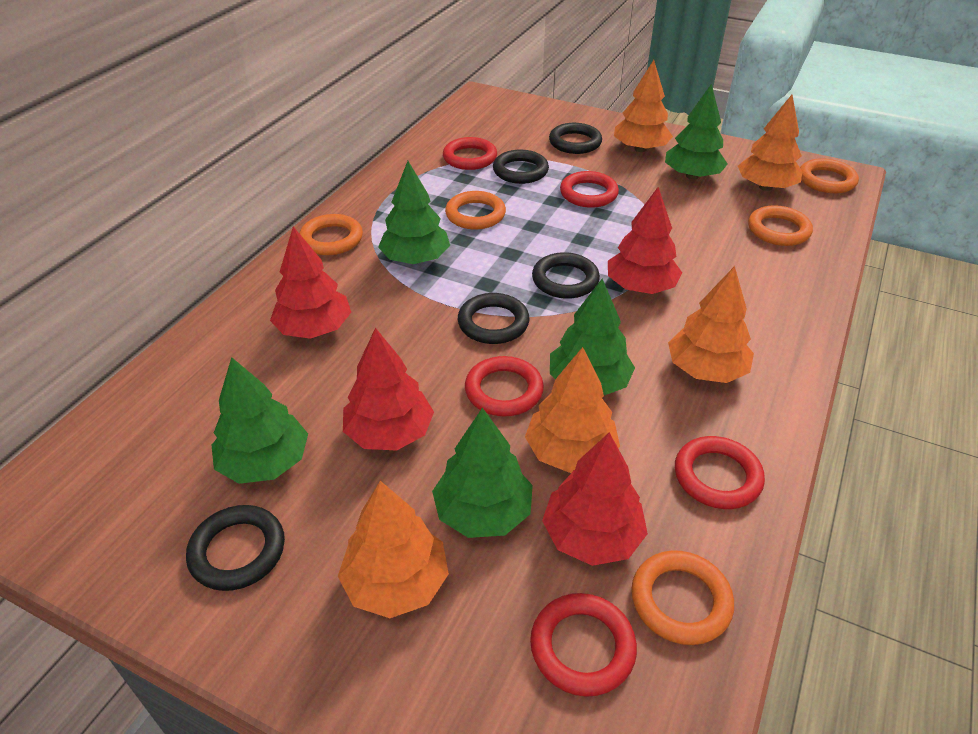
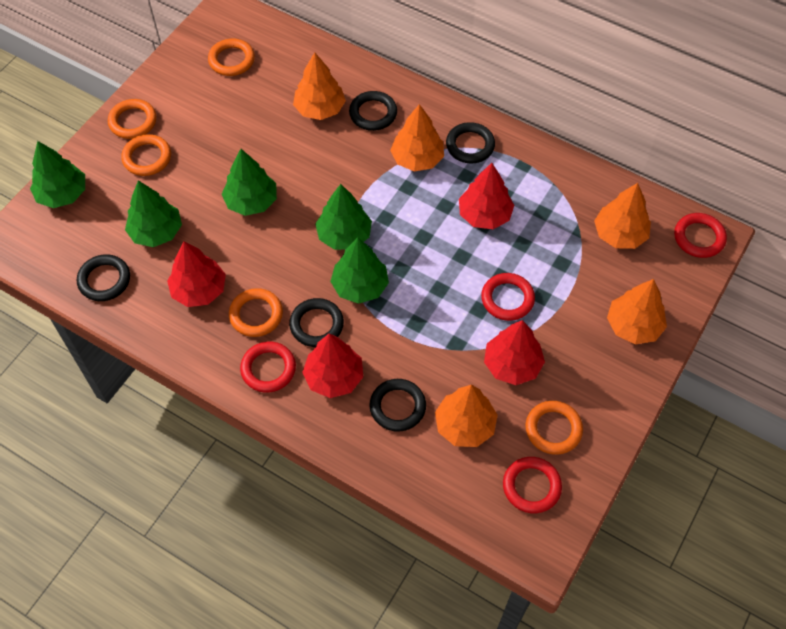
red ring: [443,137,497,170] [465,356,544,416] [530,593,637,697] [560,171,619,208] [675,436,765,509] = 5 -> [240,342,296,393] [481,273,535,321] [503,457,562,513] [674,213,727,258] = 4

